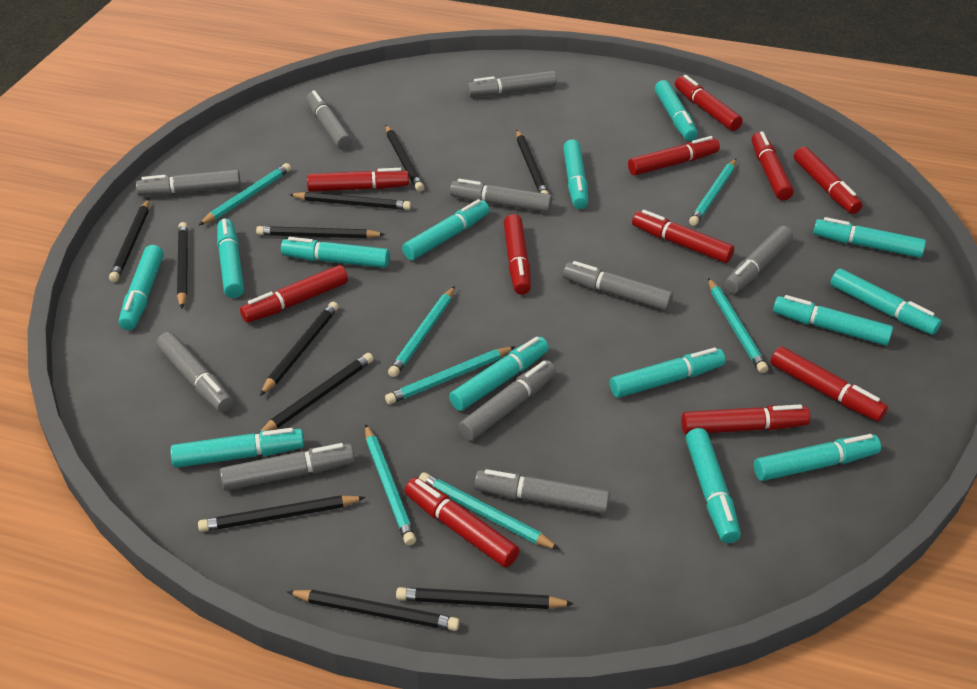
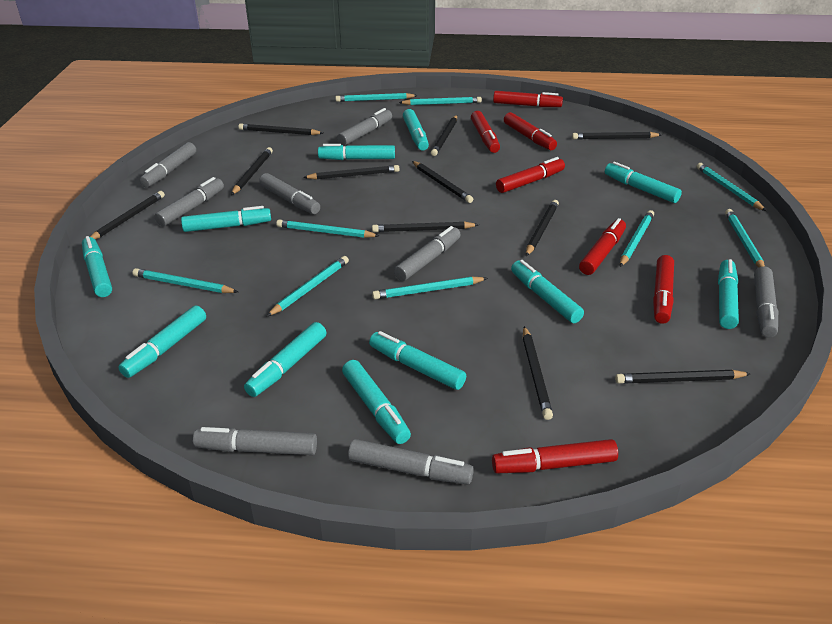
grey marker: [136,169,241,196] [156,332,233,412] [220,443,355,491] [306,90,352,150] [450,179,552,212] [458,360,556,441] [467,70,557,97] [474,469,610,514] [563,261,673,311] [724,226,793,293] = 10 -> [140,142,196,187] [155,177,224,226] [193,427,317,455] [259,173,320,214] [337,108,392,146] [348,439,474,484] [394,226,461,281] [754,266,778,338] = 8
red marker: [240,265,348,323] [307,168,409,192] [405,477,519,567] [504,214,531,295] [628,136,720,175] [632,210,734,263] [675,75,743,131] [681,404,810,435] [752,131,794,201] [770,346,888,422] [794,147,862,214] = 11 -> [471,111,500,153] [492,439,618,473] [493,91,563,107] [496,157,565,193] [504,112,557,150] [579,218,626,275] [653,255,674,324] = 7
turquoise marker: [119,245,164,330] [170,428,304,468] [217,219,244,298] [281,237,390,268] [402,199,489,260] [449,337,549,411] [563,139,588,209] [610,347,725,398] [655,80,698,141] [686,428,741,543] [754,434,881,481] [773,295,893,346] [813,217,926,258] [830,269,941,335] = 14 -> [82,236,112,297] [118,306,206,378] [181,206,271,232] [244,322,326,397] [318,144,395,160] [342,360,411,444] [369,331,466,390] [403,109,429,151] [511,260,584,323] [605,162,682,203] [718,259,739,329] = 11
turquoise pencil: [199,163,291,225] [365,424,416,545] [385,347,515,404] [388,286,455,377] [419,472,560,550] [689,159,736,226] [708,278,768,373] = 7 -> [132,268,238,293] [267,256,349,316] [276,219,379,238] [335,93,418,102] [372,277,488,299] [399,97,482,105] [620,210,654,267] [697,163,766,211] [725,209,765,268] = 9

